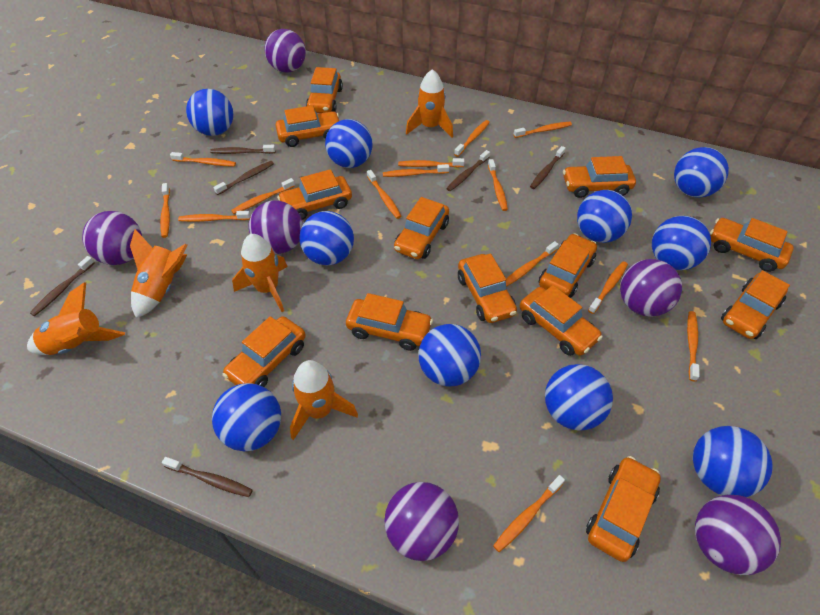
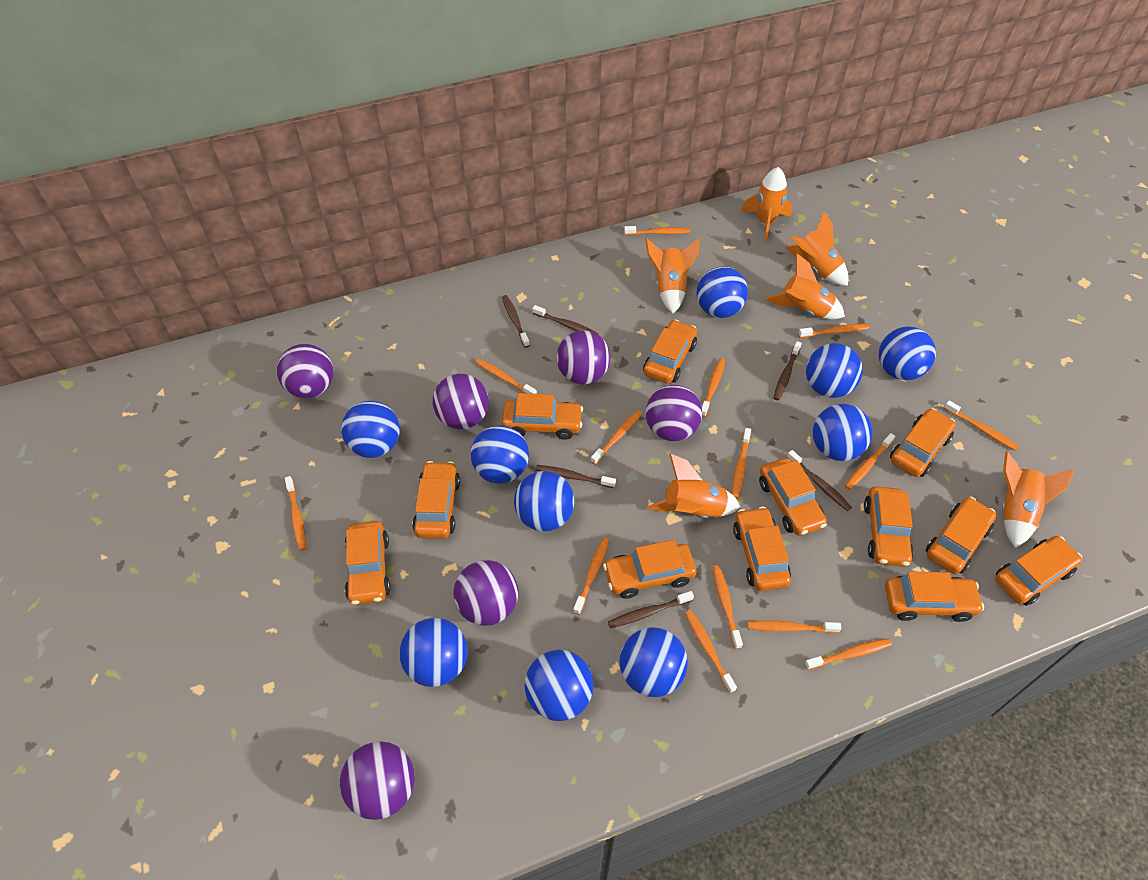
orange car: [222,316,306,387] [275,105,339,147] [277,169,352,220] [306,67,343,113] [346,293,433,351] [394,197,449,259] [458,253,517,323] [520,285,603,356] [539,233,597,298] [563,156,636,198] [586,456,661,562] [710,218,794,272] [721,270,790,339] = 13 -> [345,521,391,605] [412,461,460,539] [502,393,583,440] [603,540,696,599] [643,319,697,383] [733,507,791,591] [759,458,827,536] [864,487,914,567] [885,572,984,622] [890,408,956,477] [926,497,996,574] [995,536,1082,606] = 12
orange rocket: [27,282,125,355] [130,229,188,318] [232,234,288,312] [290,360,358,440] [406,69,453,138] = 5 -> [645,238,700,313] [647,454,740,518] [741,167,792,242] [765,253,845,319] [785,212,848,286] [1002,452,1074,548] = 6

